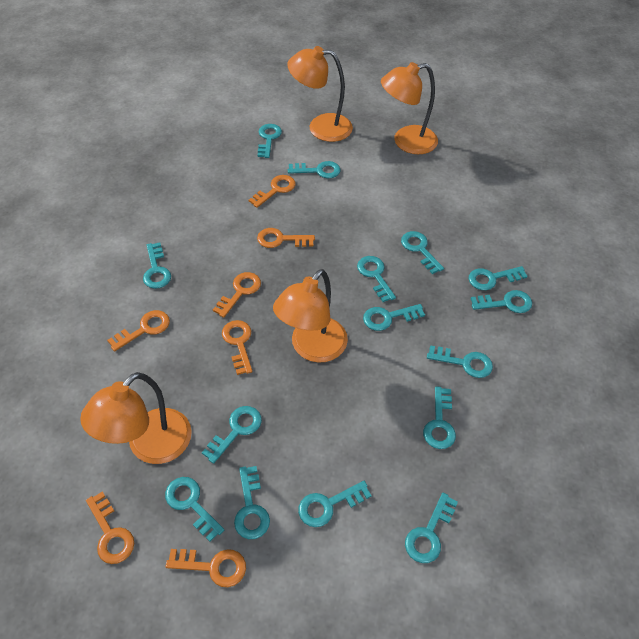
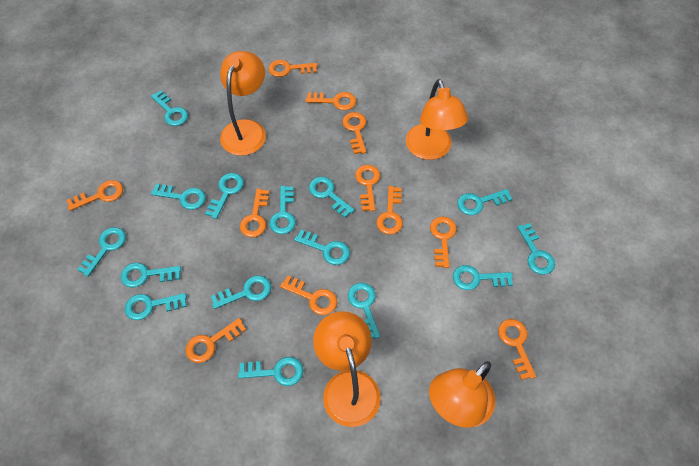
orange key: [86,491,134,564] [107,310,170,351] [165,549,246,587] [213,272,261,318] [222,320,253,375] [249,175,295,208] [257,228,315,248] = 7 -> [67,180,123,211] [186,318,246,363] [240,189,269,237] [268,60,318,77] [280,276,337,315] [305,92,356,110] [342,112,366,154] [355,165,380,211] [376,186,403,235] [430,217,457,268] [498,319,536,380] = 11

